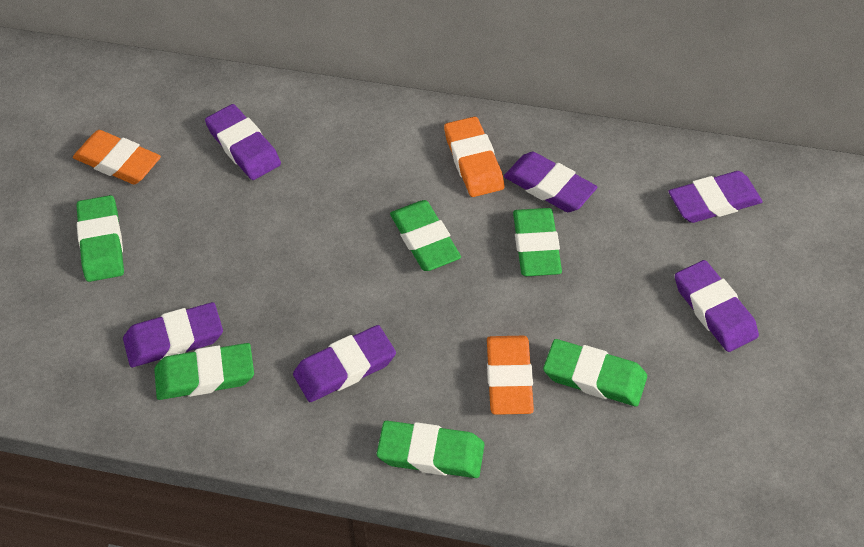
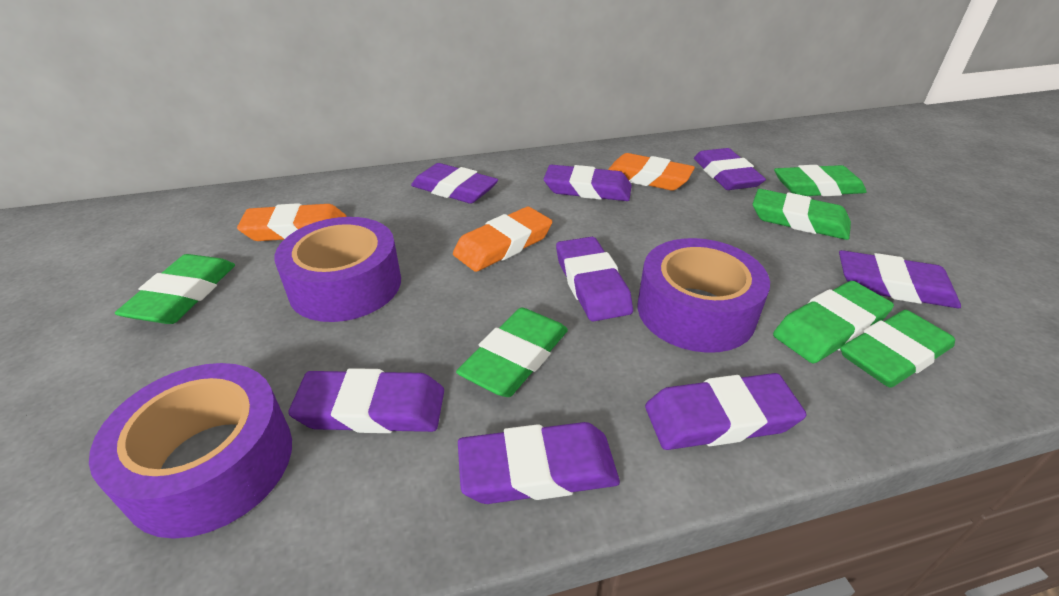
purple eraser: [123,302,223,367] [205,104,281,180] [293,325,396,402] [504,152,597,212] [668,171,763,223] [675,260,759,352] = 6 -> [288,368,444,433] [411,163,498,204] [458,422,620,504] [544,164,632,201] [556,237,633,322] [645,373,807,450] [694,148,766,190] [839,250,961,308] = 8
purple tape: none = 0 -> [89,363,292,539] [274,217,401,322] [638,238,770,353] = 3

